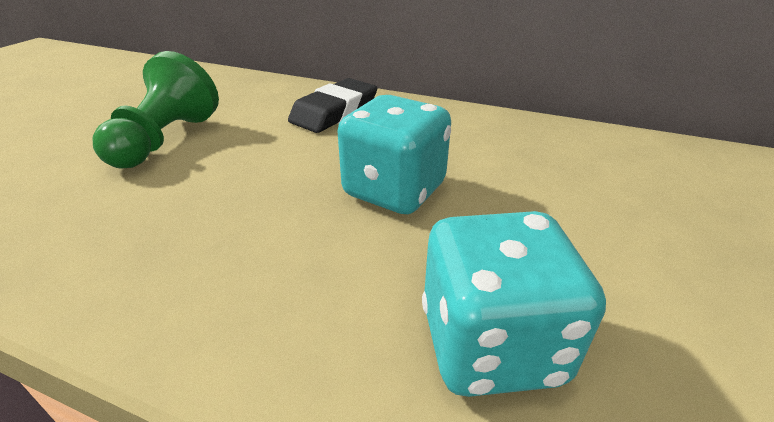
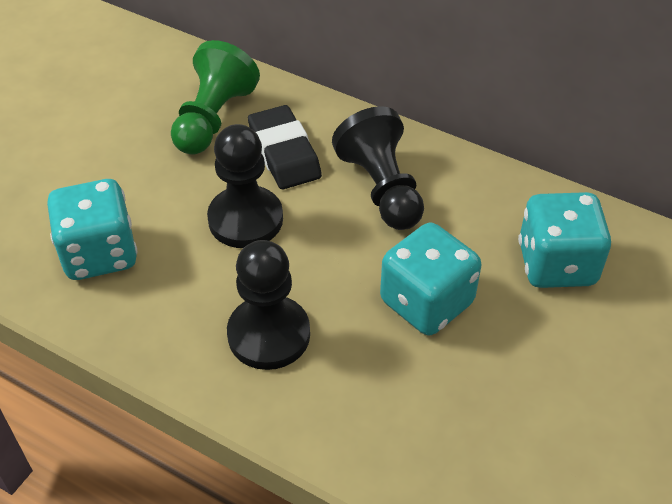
black pawn: none = 0 -> [207,124,283,248] [227,240,310,370] [332,106,424,230] = 3
turquoise dice: [337,95,451,214] [422,211,606,397] = 2 -> [47,179,138,280] [380,223,481,335] [518,192,611,288] = 3

